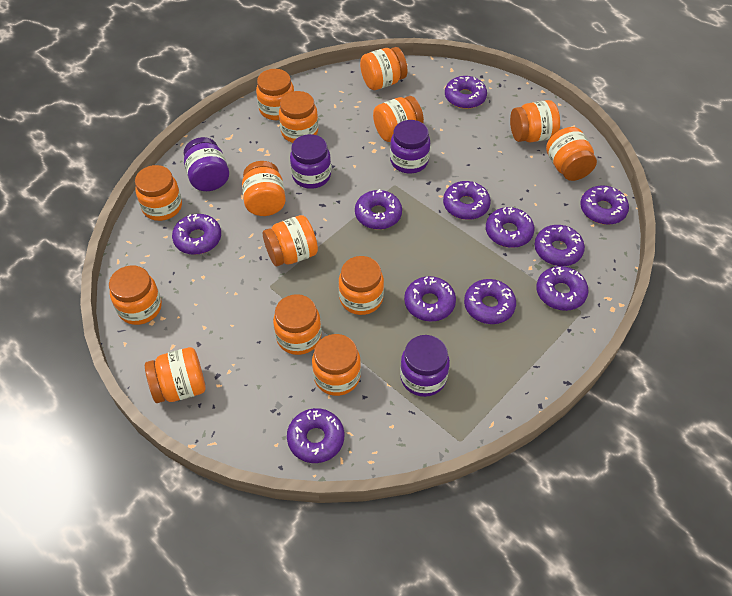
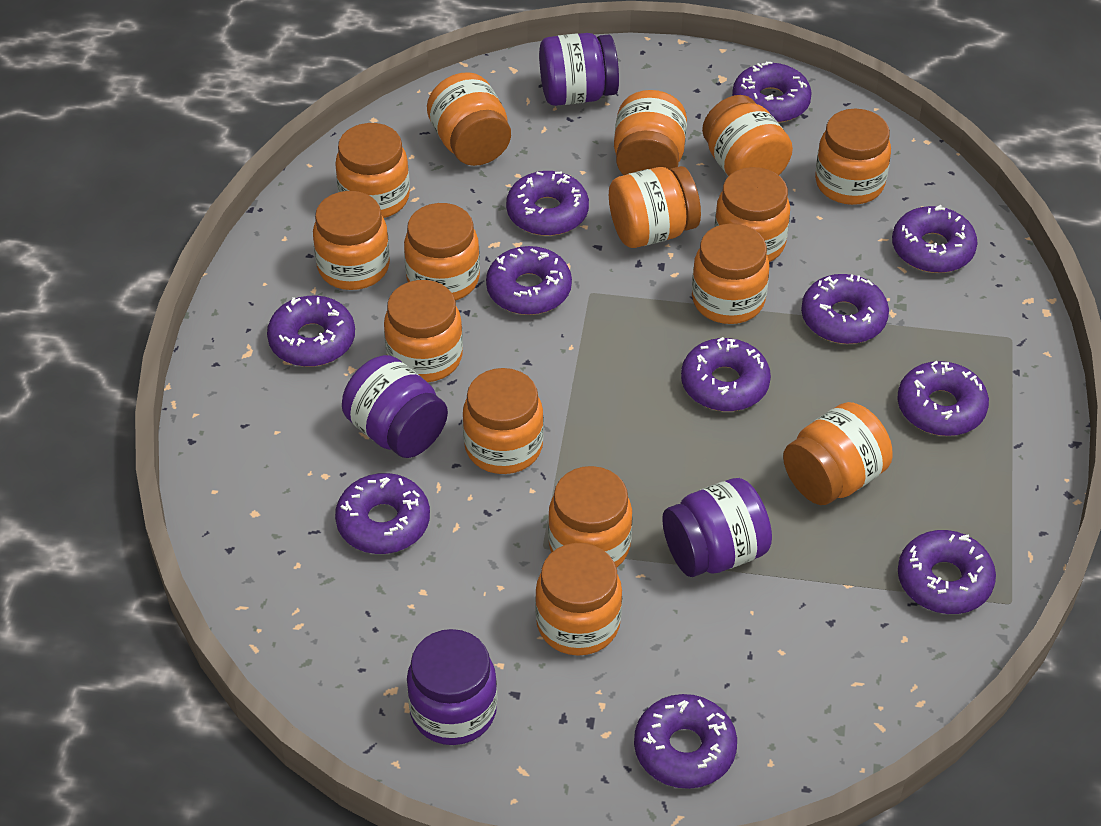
orange jar: [109,265,162,325] [135,165,182,221] [145,347,205,403] [242,161,286,216] [256,69,294,120] [263,215,318,266] [273,294,322,355] [279,91,318,143] [312,334,361,396] [339,256,384,315] [360,47,408,90] [373,96,424,142] [510,100,560,142] [546,127,597,181] = 14 -> [313,191,390,290] [335,123,410,218] [384,280,463,382] [404,203,480,301] [427,72,511,166] [463,368,544,474] [535,543,622,656] [548,466,632,568] [609,166,701,248] [614,90,687,175] [692,224,769,324] [702,95,793,177] [714,167,790,262] [783,402,893,505] [815,109,891,205] = 15

